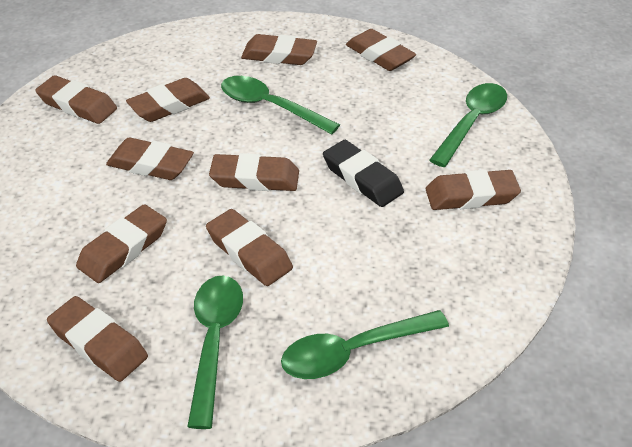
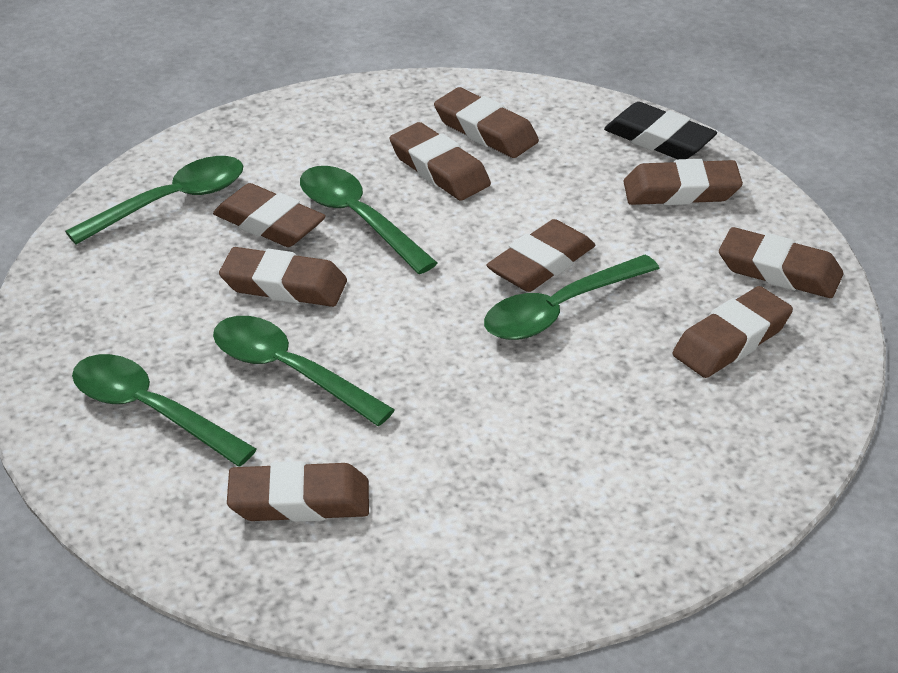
brown eraser: [35,75,117,124] [47,296,148,382] [76,204,167,283] [106,137,194,180] [126,78,210,122] [206,209,293,286] [209,153,299,191] [241,34,317,65] [346,29,416,71] [426,170,521,210] = 10 -> [213,183,326,247] [219,247,347,307] [227,461,369,522] [390,122,491,201] [434,87,539,158] [486,219,595,292] [624,159,743,205] [673,286,793,378] [719,227,843,298] = 9
green spoon: [187,275,243,429] [221,76,340,135] [281,310,449,379] [429,83,507,167] = 4 -> [65,156,243,245] [72,354,257,467] [213,316,395,426] [300,166,437,274] [484,255,660,340] = 5

